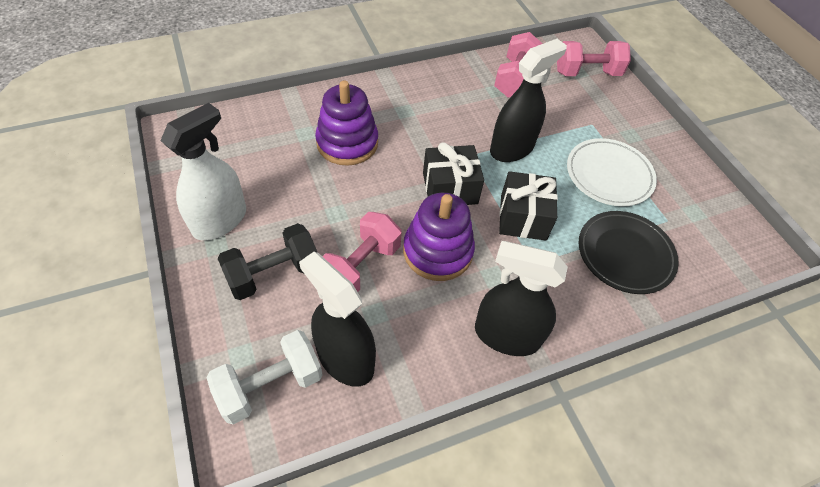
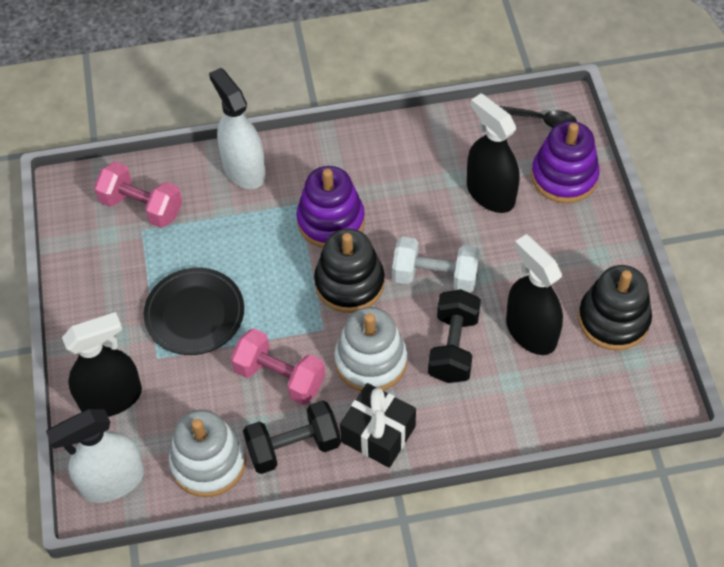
black dumbbell: [218,223,318,300] = 1 -> [243,400,341,474] [428,289,481,383] = 2
black gift: [423,142,484,205] [499,171,558,241] = 2 -> [340,383,416,468] = 1
black spoon: none = 0 -> [500,106,577,128] = 1
black stacking toy: none = 0 -> [314,229,385,313] [578,265,652,350] = 2
pink dumbbell: [323,212,402,292] [494,32,543,98] [557,41,631,76] = 3 -> [94,161,182,228] [231,328,325,405] = 2
white plate: [567,138,657,206] = 1 -> none = 0
white spray bottle: [160,103,246,241] = 1 -> [46,409,144,503] [209,68,266,189] = 2
white stacking toy: none = 0 -> [169,410,246,497] [334,307,407,391] = 2

